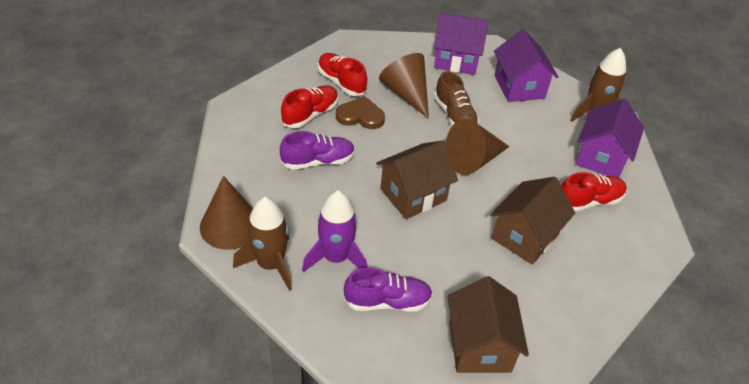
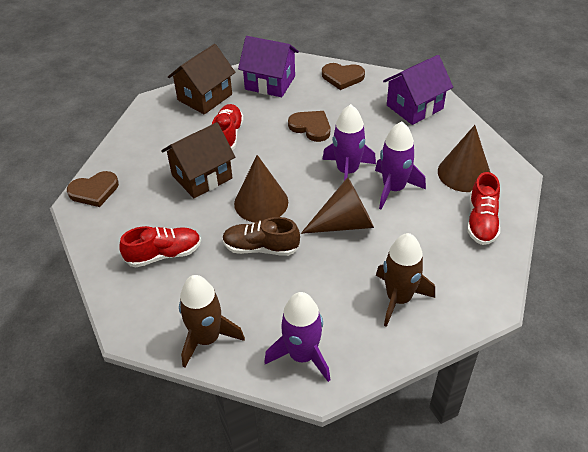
brown heart: [336,96,385,129] = 1 -> [67,171,119,207] [288,111,330,142] [322,63,365,90] = 3
brown house: [376,140,458,219] [448,276,529,373] [490,177,575,265] = 3 -> [161,122,235,198] [168,44,235,115] = 2
purple house: [434,13,489,75] [494,29,558,102] [575,99,644,178] = 3 -> [238,36,299,97] [383,55,453,125] = 2
purple rocket: [302,190,367,272] = 1 -> [264,292,330,382] [322,104,376,181] [375,122,426,210] = 3
purple shoe: [280,131,355,170] [344,268,433,312] = 2 -> none = 0

